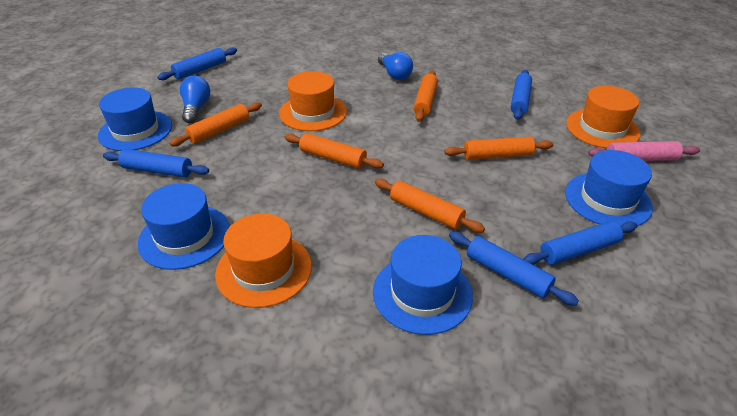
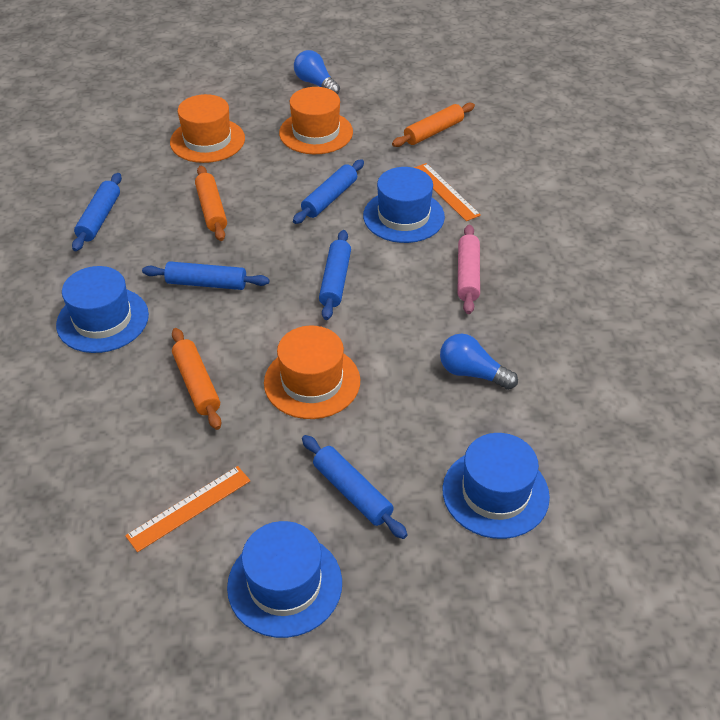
orange rolling pin: [169,102,262,147] [285,133,384,169] [375,179,485,233] [413,71,438,122] [444,136,553,160] = 5 -> [172,328,222,430] [195,166,227,241] [392,103,475,147] = 3
orange ruler: none = 0 -> [125,466,251,552] [414,163,481,221] = 2

